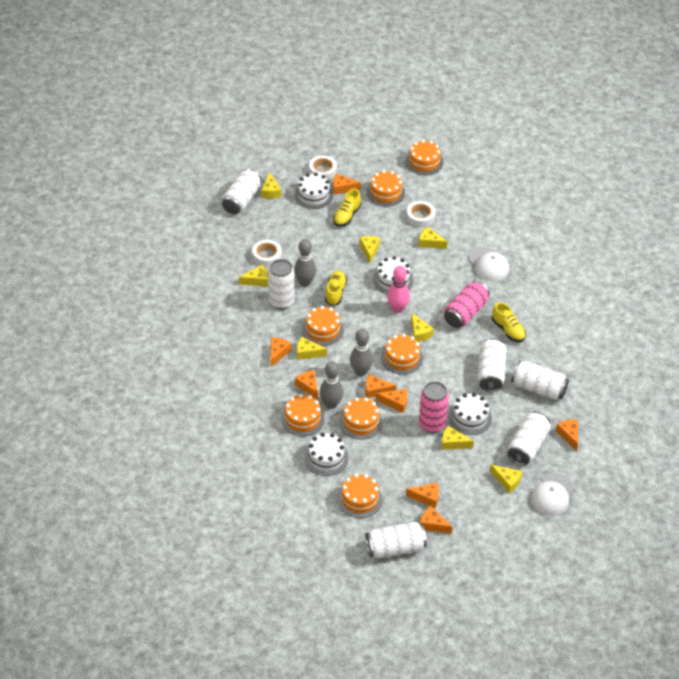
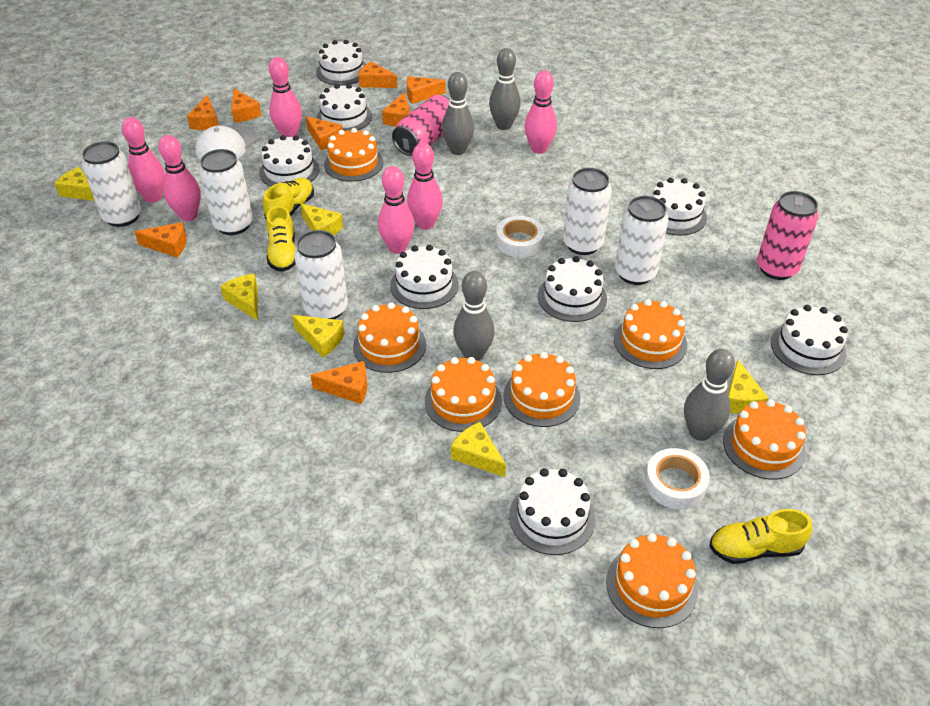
grey bowling pin: [294,239,316,286] [320,361,343,409] [350,329,373,376] = 3 -> [442,72,474,155] [453,271,495,361] [489,48,521,130] [684,349,735,441] = 4
pink bowling pin: [387,266,410,313] = 1 -> [122,117,165,203] [158,135,201,221] [269,57,302,137] [378,166,415,254] [407,143,443,229] [525,70,557,154] = 6
white cake: [294,173,333,209] [304,433,349,476] [373,256,413,294] [449,393,492,435] = 4 -> [259,135,320,187] [316,40,366,85] [316,84,372,131] [390,245,459,309] [509,468,595,555] [538,256,607,322] [652,178,707,235] [771,305,848,375] = 8
white can: [222,168,261,214] [268,259,295,309] [366,522,427,558] [478,338,506,392] [507,411,551,465] [511,361,569,400] = 6 -> [82,141,141,227] [199,149,253,235] [294,230,348,319] [563,168,611,255] [615,196,668,285] = 5
white cap: [468,247,509,281] [531,473,574,516] = 2 -> [195,126,258,160] = 1
white tape: [252,240,282,267] [309,156,337,180] [407,201,435,227] = 3 -> [496,216,544,257] [645,448,710,509] = 2
yellow cheese: [239,265,268,287] [261,173,281,199] [297,337,327,360] [359,236,380,263] [411,313,434,342] [419,227,447,249] [441,426,474,450] [490,465,522,493] = 8 -> [54,167,95,201] [220,274,258,321] [292,315,344,357] [300,203,343,235] [451,422,506,477] [728,360,768,414] = 6

